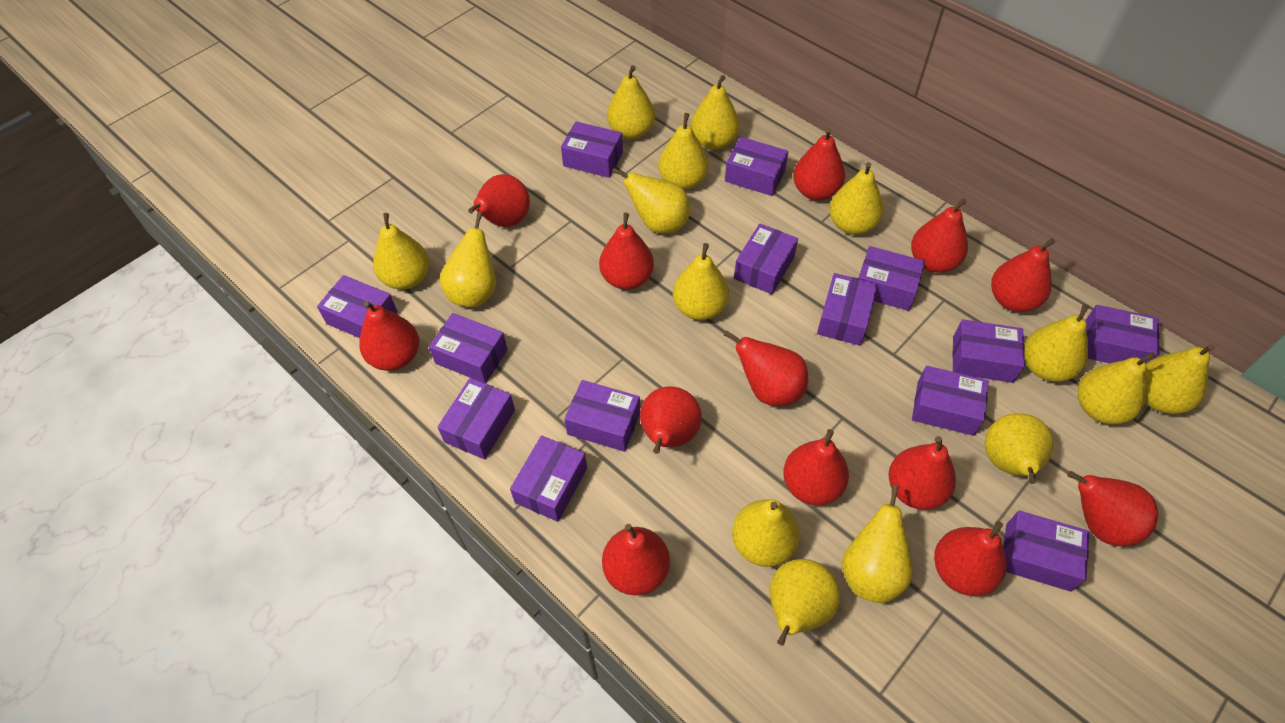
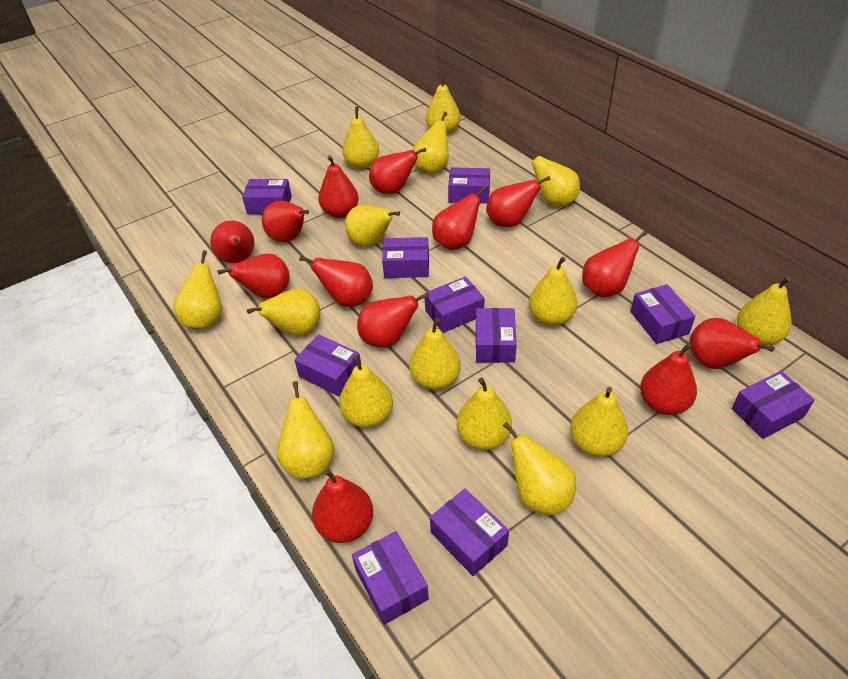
purple box: [317,275,398,338] [429,313,508,384] [438,378,515,459] [510,435,587,522] [561,122,623,178] [564,380,640,452] [725,137,789,196] [734,224,798,294] [817,273,877,346] [859,246,925,311] [912,366,989,436] [952,319,1025,383] [1003,511,1089,592] [1085,305,1160,364] = 14 -> [242,179,292,214] [294,335,361,397] [352,531,429,625] [382,237,429,278] [424,277,485,333] [430,489,509,576] [448,167,490,204] [476,308,517,363] [630,284,695,344] [732,371,815,439] = 10

